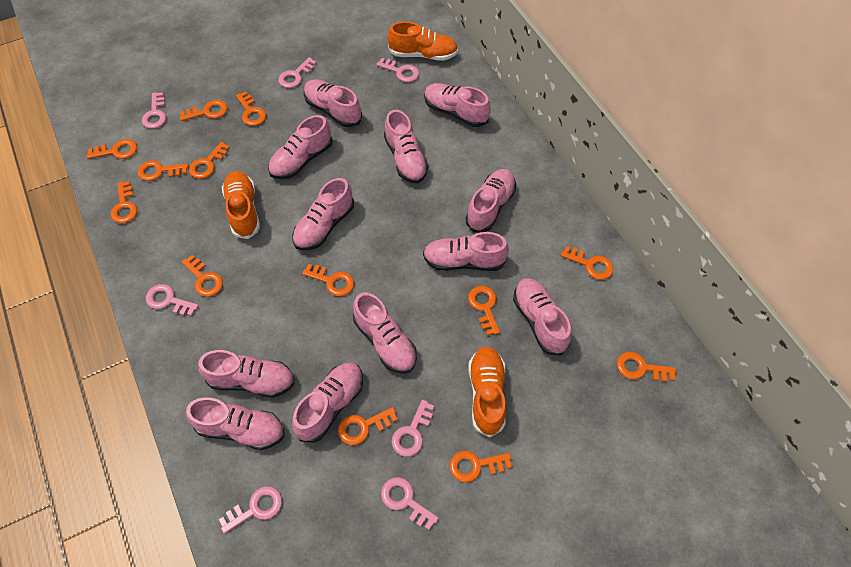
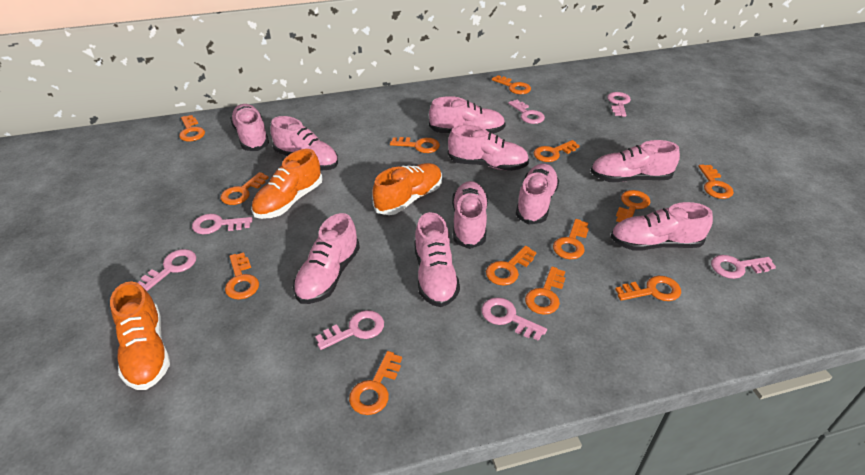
pink shoe: [186,397,284,450] [198,350,295,398] [268,115,333,179] [292,178,354,250] [292,363,363,443] [304,79,362,127] [353,293,417,374] [384,110,428,183] [423,232,509,271] [424,83,491,127] [465,169,516,232] [513,278,571,355] = 12 -> [230,104,269,151] [271,116,338,171] [293,213,360,304] [414,212,460,307] [429,96,506,134] [448,125,529,171] [452,181,488,249] [516,164,559,225] [590,140,680,182] [610,202,713,251] = 10

